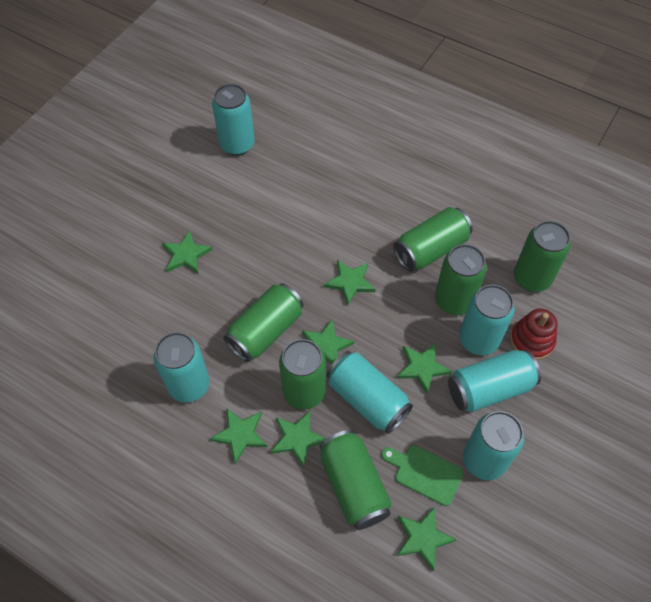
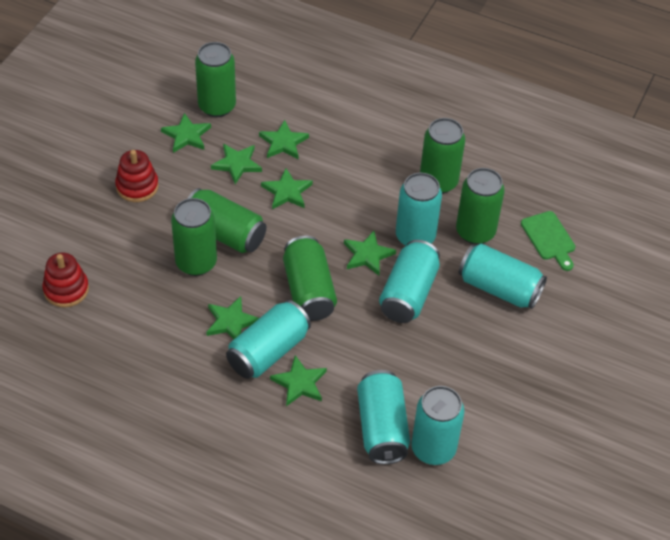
red stacking toy: [510,309,557,360] = 1 -> [42,253,89,307] [115,150,159,202] = 2

